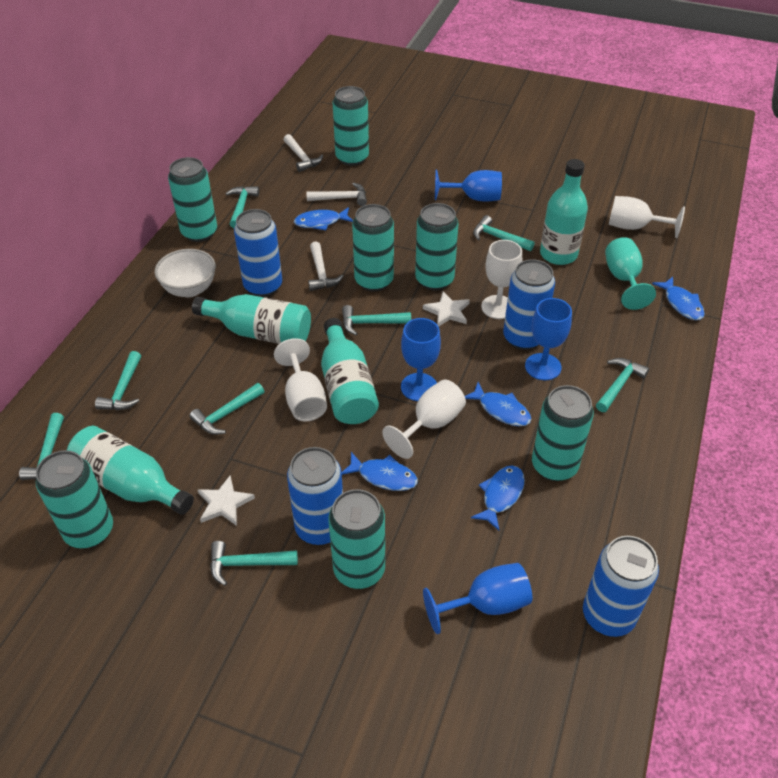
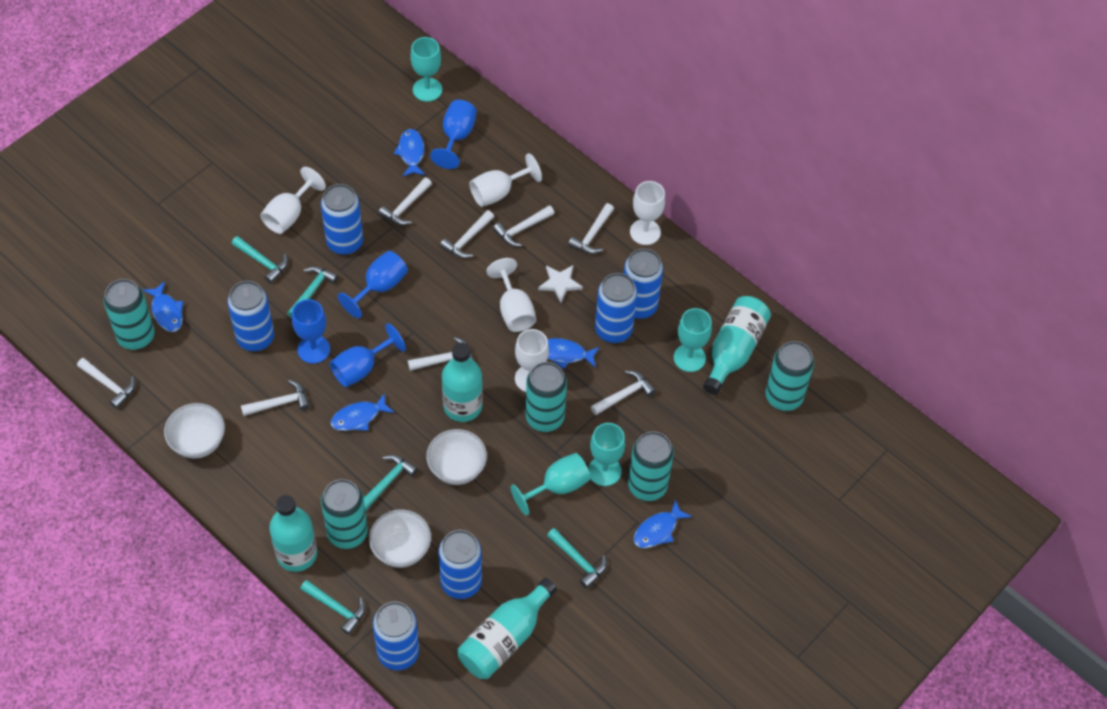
blue can: [234,209,282,297] [287,447,343,545] [503,259,555,350] [583,536,659,637] = 4 -> [227,281,274,351] [321,184,363,255] [373,602,419,670] [438,530,482,599] [595,273,637,343] [624,249,663,319] = 6
turquoise can: [36,450,113,548] [168,157,217,242] [328,489,385,589] [333,86,369,166] [352,204,394,292] [415,203,458,290] [532,385,594,481] = 7 -> [104,279,155,350] [321,479,368,549] [525,362,567,432] [628,431,674,501] [765,341,814,411] = 5
turquoise goblet: [605,237,656,310] = 1 -> [410,37,442,102] [510,453,591,516] [588,423,625,486] [674,308,712,372] = 4
turquoise hammer: [19,413,64,480] [95,351,141,410] [189,383,265,435] [210,541,298,586] [225,186,259,228] [342,305,411,335] [473,215,535,251] [596,358,649,412] = 8 -> [232,236,288,284] [287,266,339,318] [300,580,365,635] [364,455,418,511] [547,528,607,589] = 5
white bowl: [155,249,216,297] = 1 -> [164,403,225,459] [369,509,431,568] [426,429,487,485] = 3
white goblet: [274,338,327,422] [382,380,466,459] [481,240,522,319] [609,196,685,238] = 4 -> [260,167,326,234] [469,153,542,207] [487,258,536,332] [515,329,549,392] [630,181,665,245] = 5
white hammer: [283,134,323,172] [306,183,367,206] [308,241,344,291] = 3 -> [77,358,135,409] [241,380,310,416] [378,177,432,225] [408,337,474,371] [440,210,494,258] [493,205,554,246] [568,203,614,254] [591,371,656,415] = 8
white star: [198,476,255,526] [423,291,470,327] = 2 -> [538,265,583,302] = 1

